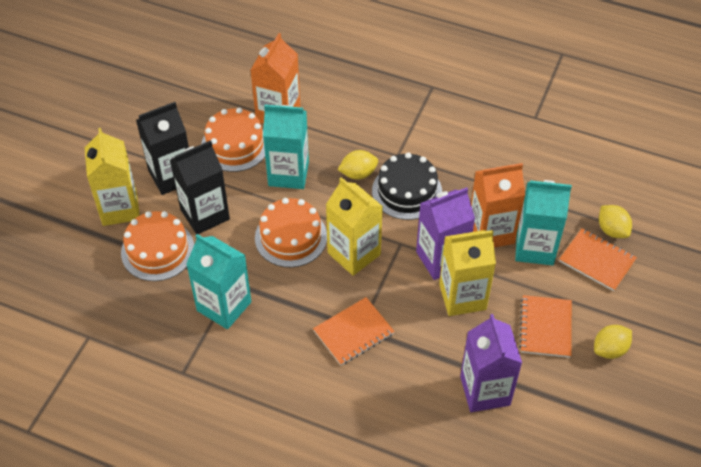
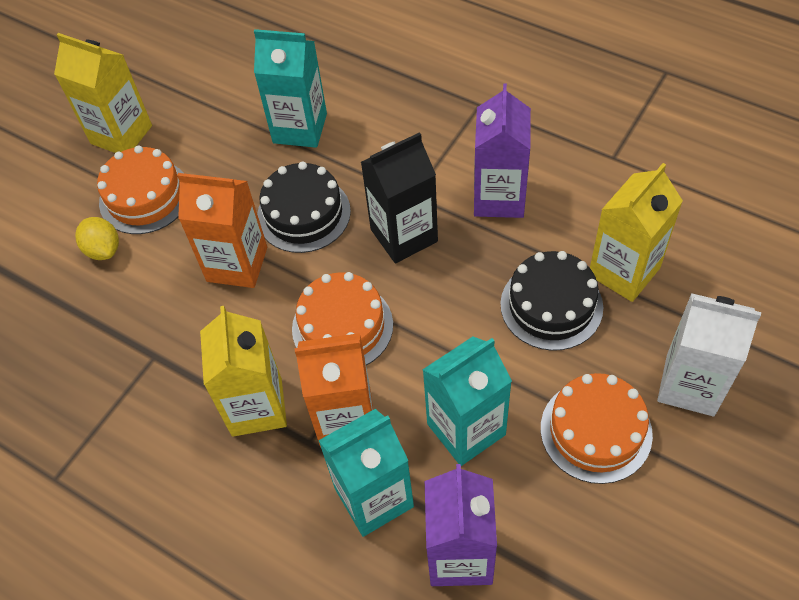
black cake: [372,152,442,220] = 1 -> [257,161,351,253] [500,251,603,351] = 2
black carton: [136,102,189,195] [170,140,230,234] = 2 -> [361,132,438,263] = 1
orange notebook: [313,297,395,366] [519,295,572,358] [559,228,637,291] = 3 -> none = 0
white carton: none = 0 -> [657,293,761,416] = 1
yellow lemon: [338,150,378,180] [594,325,632,359] [599,205,632,238] = 3 -> [75,217,119,260] = 1

